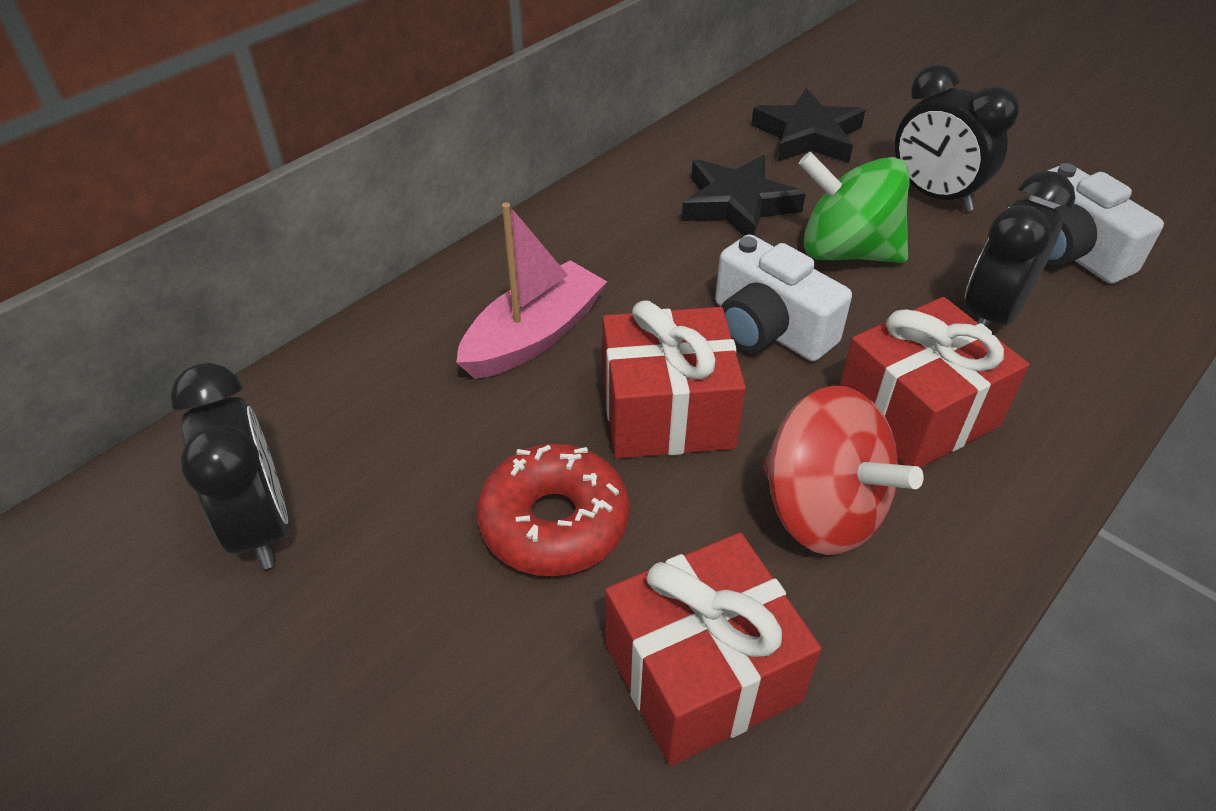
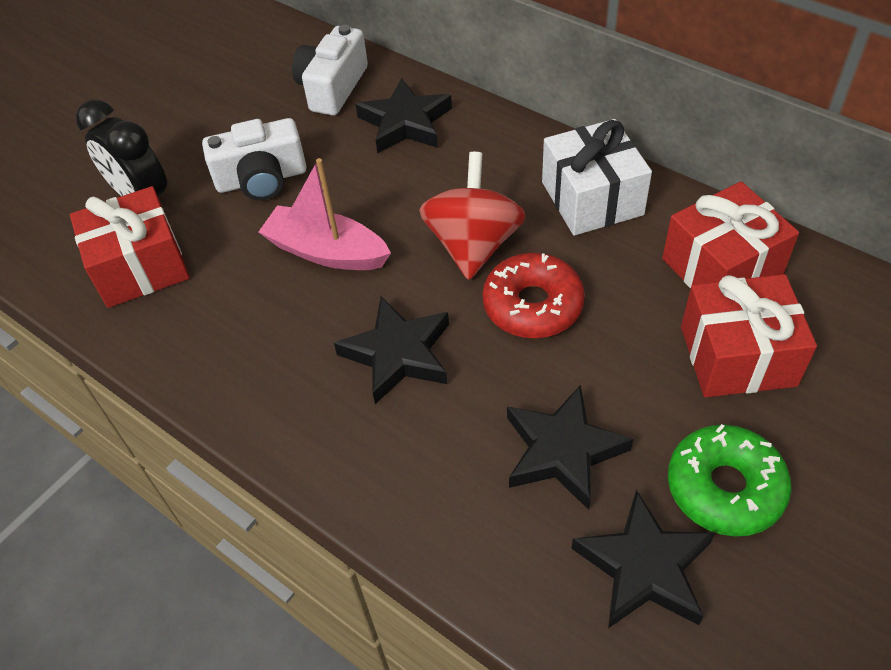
black clock: [170,363,288,569] [895,64,1019,212] [965,171,1075,328] = 3 -> [76,100,167,210] = 1
black star: [681,155,806,236] [751,88,865,163] = 2 -> [334,296,449,404] [356,78,452,153] [507,385,633,510] [571,490,715,628] = 4
green donut: none = 0 -> [668,424,791,536] = 1
green spinning top: [798,152,910,263] = 1 -> none = 0
white gift: none = 0 -> [542,119,652,236] = 1

